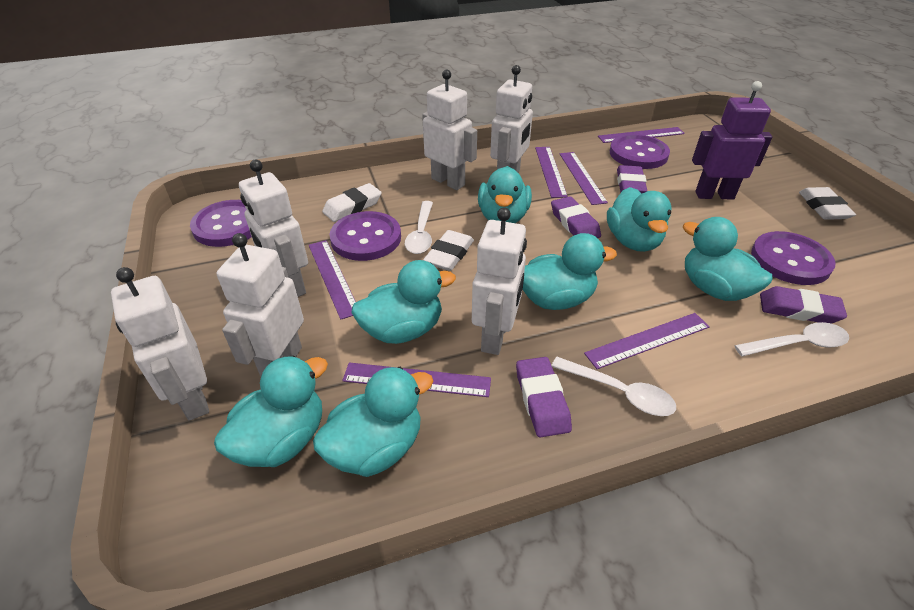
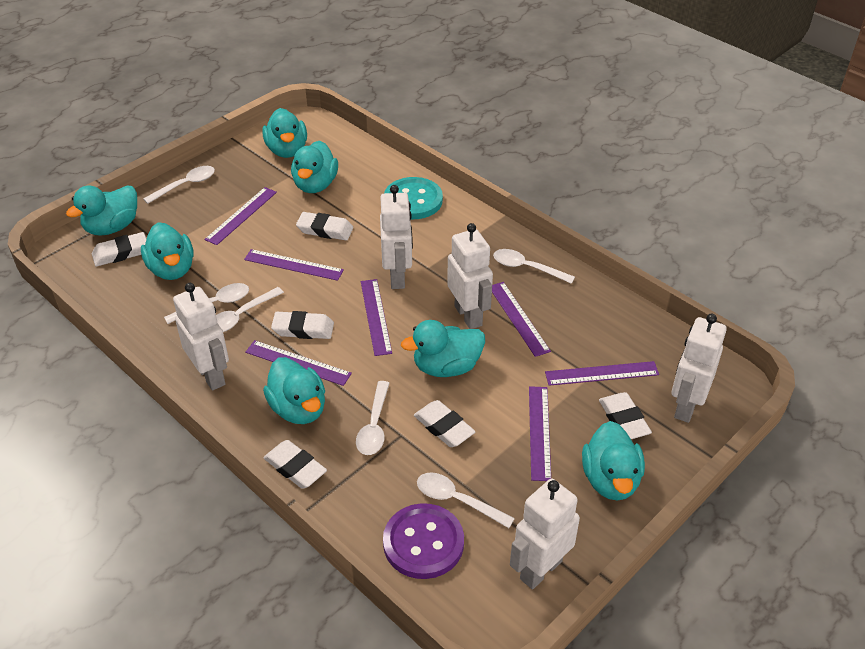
purple button: [190,200,252,247] [330,211,401,261] [610,134,670,169] [751,231,835,285] = 4 -> [383,503,464,579] = 1
purple eraser: [516,357,572,438] [551,196,601,238] [617,165,647,193] [760,286,847,324] = 4 -> none = 0
purple robot: [692,81,772,199] = 1 -> none = 0
purple ruler: [309,240,356,320] [342,362,491,397] [535,147,568,198] [560,152,608,205] [584,313,710,369] [598,127,685,143] = 6 -> [204,187,277,245] [244,249,344,281] [245,340,352,386] [361,279,392,356] [492,282,551,357] [529,386,551,481] [545,361,659,386] = 7
turquoise button: none = 0 -> [384,177,443,219] = 1
white eraser: [322,183,382,222] [423,230,474,271] [799,187,856,220] = 3 -> [92,232,146,266] [263,440,327,489] [271,311,334,339] [296,212,353,240] [414,400,476,447] [599,392,652,439] = 6
white robot: [111,267,209,421] [217,233,304,377] [239,160,308,297] [422,70,477,190] [472,207,527,355] [490,65,533,172] = 6 -> [173,283,229,390] [380,185,413,289] [447,223,493,329] [510,479,580,589] [671,314,727,423] = 5
white spoon: [405,201,433,254] [551,357,676,416] [734,322,849,356] = 3 -> [143,166,215,204] [164,283,249,324] [216,287,284,332] [356,381,390,455] [417,472,515,528] [493,249,575,284] = 6

